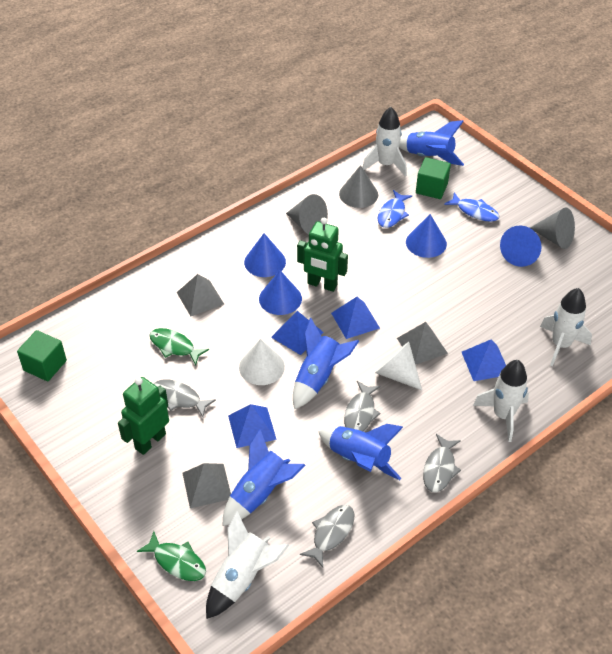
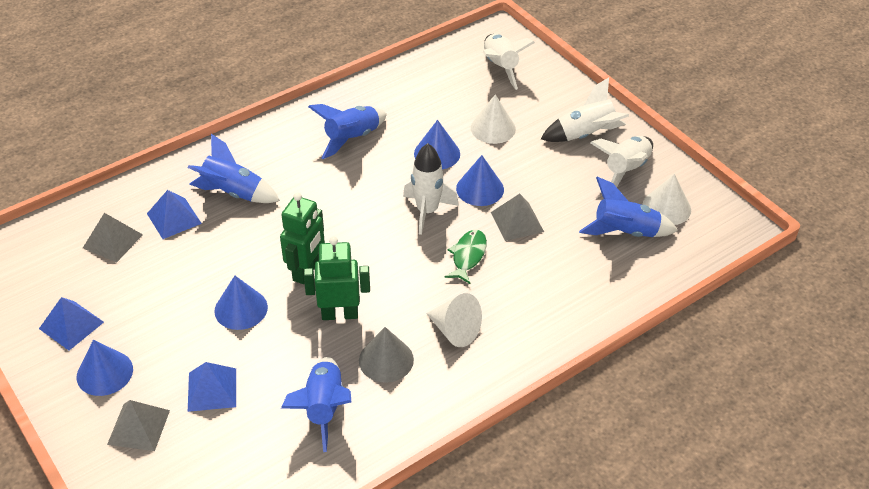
blue fish: [377,190,412,228] [444,192,499,222] = 2 -> none = 0
blue pyramid: [228,404,277,448] [271,311,324,355] [331,297,380,339] [462,340,506,381] = 4 -> [39,297,104,350] [147,190,202,239] [188,362,236,412] = 3
green cube: [17,330,67,381] [416,157,451,199] = 2 -> none = 0
green fish: [137,531,206,581] [150,328,209,365] = 2 -> [445,230,487,284] = 1
grey cone: [286,194,328,234] [339,165,378,208] [530,207,575,249] = 3 -> [359,327,414,383] = 1
grey fish: [154,379,216,417] [300,505,354,568] [344,381,381,431] [423,434,461,492] = 4 -> none = 0
white cone: [239,339,285,385] [375,342,422,390] = 2 -> [426,293,482,347] [471,95,516,144] [642,174,691,225] = 3

